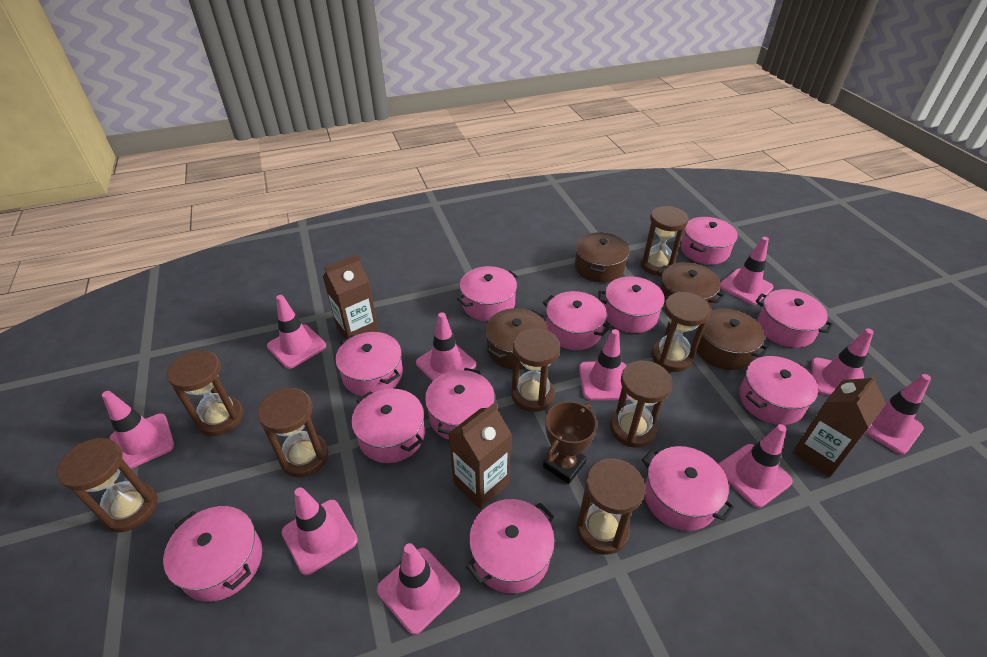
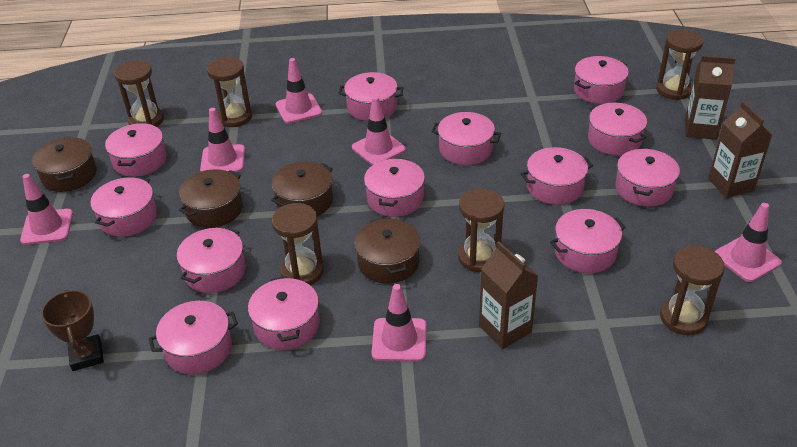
brown hourglass: [56,438,158,532] [167,350,243,436] [257,388,329,477] [511,328,560,412] [576,459,645,555] [610,361,672,448] [640,206,688,276] [651,292,711,372] = 8 -> [114,60,164,127] [207,57,252,127] [272,203,324,285] [458,189,504,272] [656,30,704,100] [660,246,725,335] = 6
pink pot: [163,506,262,602] [335,332,403,396] [351,389,425,463] [425,368,495,440] [457,266,519,321] [466,499,555,594] [543,291,611,350] [599,276,669,333] [642,446,735,531] [681,217,738,265] [739,356,818,425] [755,289,833,348] = 12 -> [90,177,157,237] [105,123,166,177] [149,301,238,374] [177,227,246,293] [248,276,320,350] [338,72,403,121] [364,158,425,217] [431,112,501,165] [521,147,593,205] [550,209,626,273] [574,56,629,104] [588,103,647,155] [615,148,680,207] = 13
pink traffic cone: [102,391,174,472] [267,295,326,369] [282,487,358,575] [377,543,460,635] [416,312,476,381] [579,329,629,400] [719,424,793,508] [720,237,773,305] [811,329,874,396] [865,374,931,454] = 10 -> [20,174,73,245] [200,108,245,173] [276,58,322,124] [352,96,406,165] [372,284,427,362] [715,203,782,282] = 6

